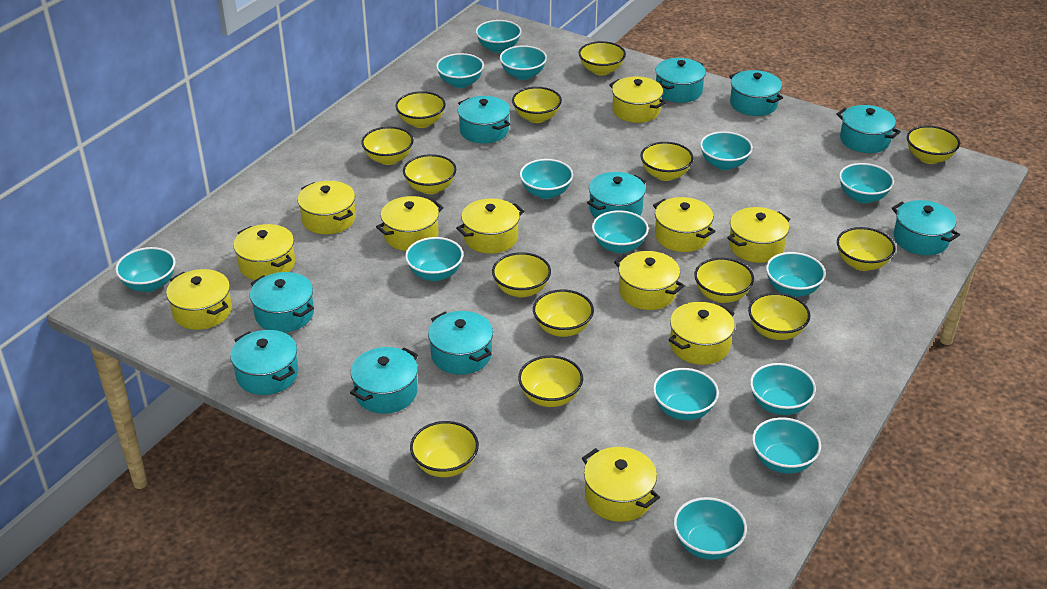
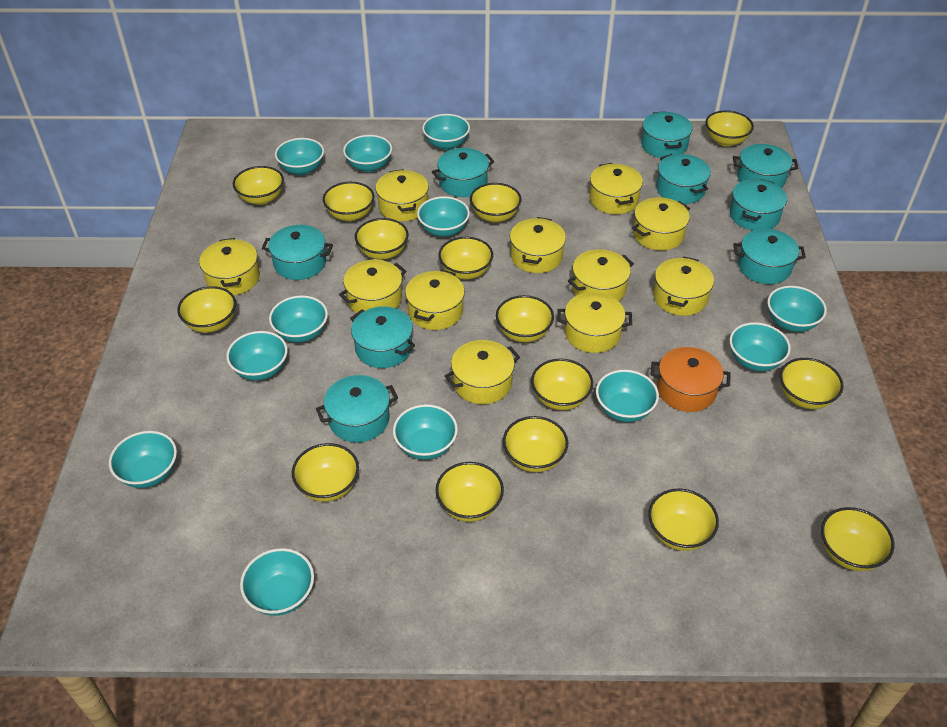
orange pot: none = 0 -> [650,347,730,412] = 1
turquoise bowl: [115,247,176,292] [405,237,463,281] [436,53,484,88] [476,20,522,53] [500,45,547,80] [520,159,573,199] [592,210,649,253] [653,368,719,420] [674,497,747,560] [700,131,753,170] [750,363,816,415] [752,417,821,474] [766,252,826,297] [839,163,894,203] = 14 -> [109,431,177,488] [226,331,287,381] [240,548,314,616] [269,296,328,342] [275,138,324,175] [343,135,392,172] [393,404,458,460] [417,196,470,237] [422,114,470,150] [596,370,659,422] [730,322,791,371] [767,286,827,332] = 12
turquoise pot: [230,330,298,395] [250,272,314,332] [350,347,418,414] [428,311,493,375] [458,96,510,143] [587,172,646,218] [655,58,706,103] [729,70,783,116] [836,105,901,153] [892,200,960,255] = 10 -> [262,225,333,280] [316,375,398,442] [350,306,415,368] [432,148,495,197] [641,111,692,158] [656,154,711,204] [730,179,787,230] [733,144,798,188] [733,229,806,284] = 9
yellow bowl: [361,127,414,165] [395,91,446,128] [403,154,456,194] [410,421,479,477] [492,252,551,298] [512,87,562,123] [518,355,583,407] [533,290,594,337] [579,41,626,76] [640,142,693,181] [694,258,754,303] [748,293,810,340] [837,227,896,271] [907,126,960,164] = 14 -> [177,286,236,333] [233,166,284,205] [292,443,359,502] [323,182,375,221] [355,218,408,260] [436,462,504,522] [439,237,493,280] [470,183,521,223] [496,295,554,342] [503,416,568,472] [531,359,593,410] [648,489,719,551] [705,110,754,147] [780,358,844,409] [821,507,894,571] = 15

